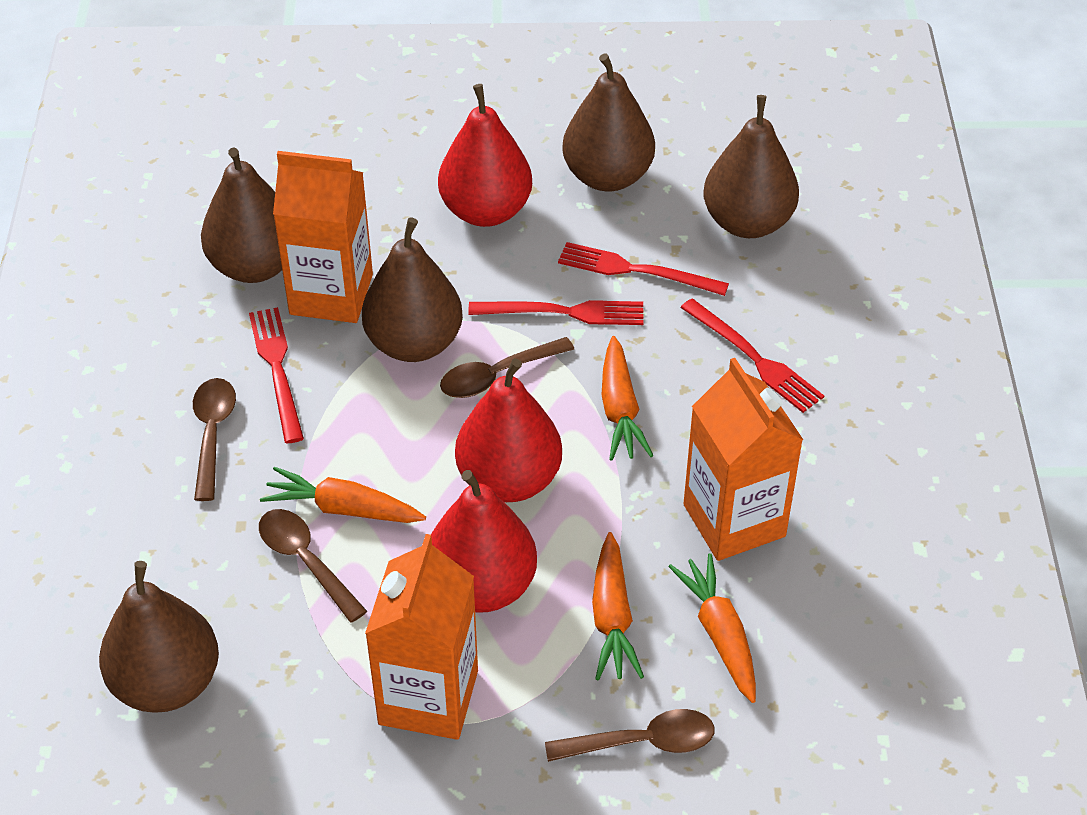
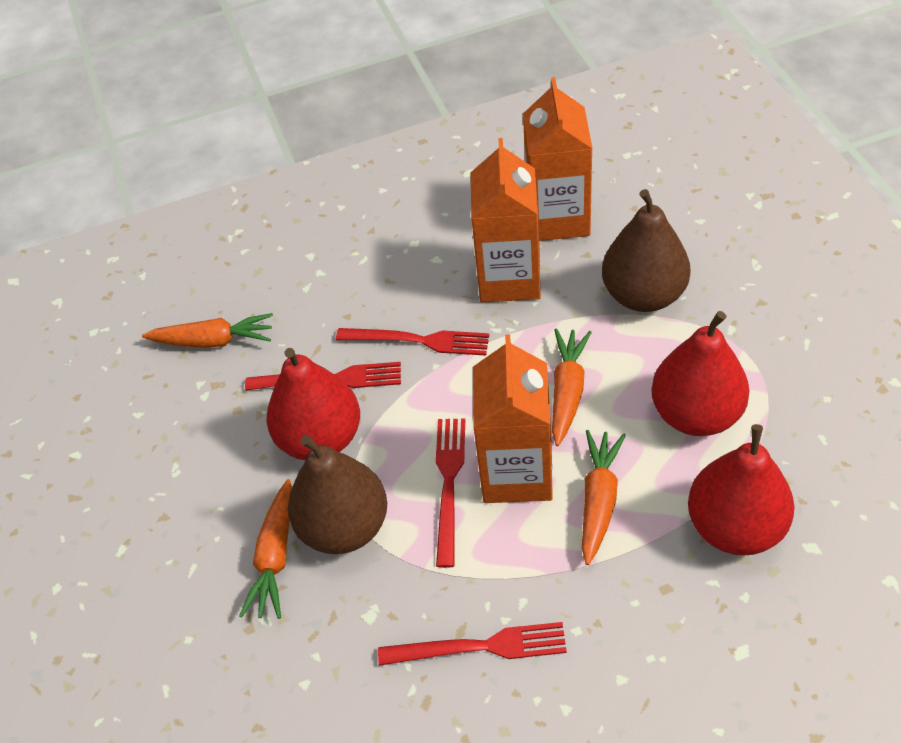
brown pear: [99,561,219,713] [201,147,282,283] [362,217,463,362] [562,53,655,191] [704,95,799,238] = 5 -> [288,435,387,554] [602,189,691,312] = 2
brown spoon: [193,378,236,501] [259,509,367,623] [440,337,574,398] [545,709,715,762] = 4 -> none = 0

